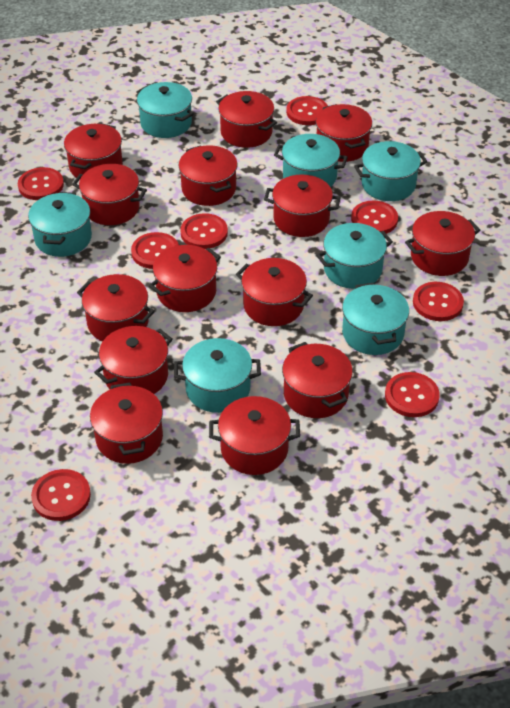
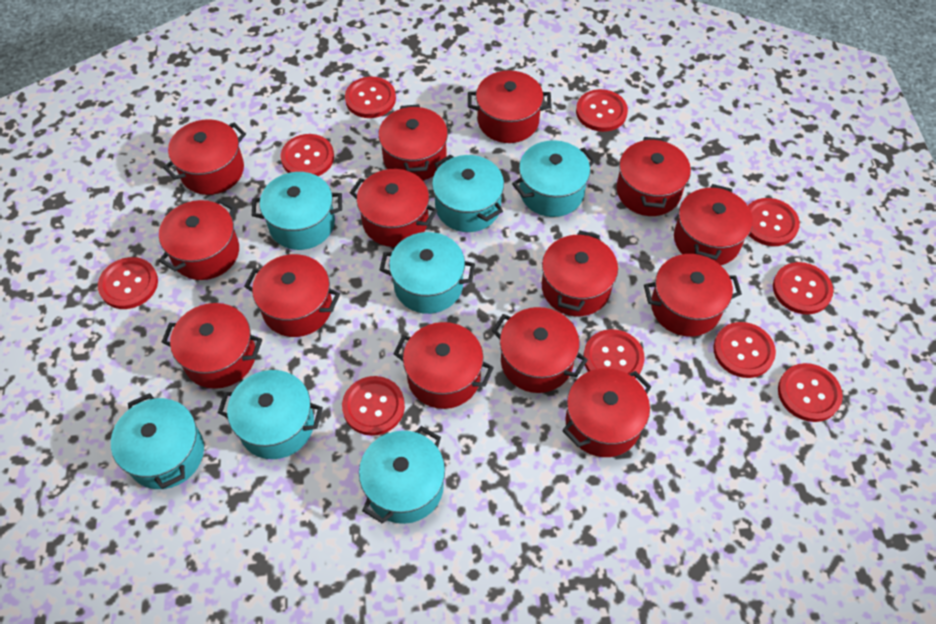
red button: [18,167,64,200] [31,469,91,521] [131,232,179,269] [180,213,228,249] [286,96,328,125] [351,201,398,234] [385,372,440,417] [413,282,464,321] = 8 -> [98,257,158,309] [281,134,334,176] [342,376,405,436] [345,77,396,118] [576,89,628,132] [583,329,645,379] [713,322,776,378] [748,198,800,246] [773,262,833,315] [778,363,843,422] = 10

